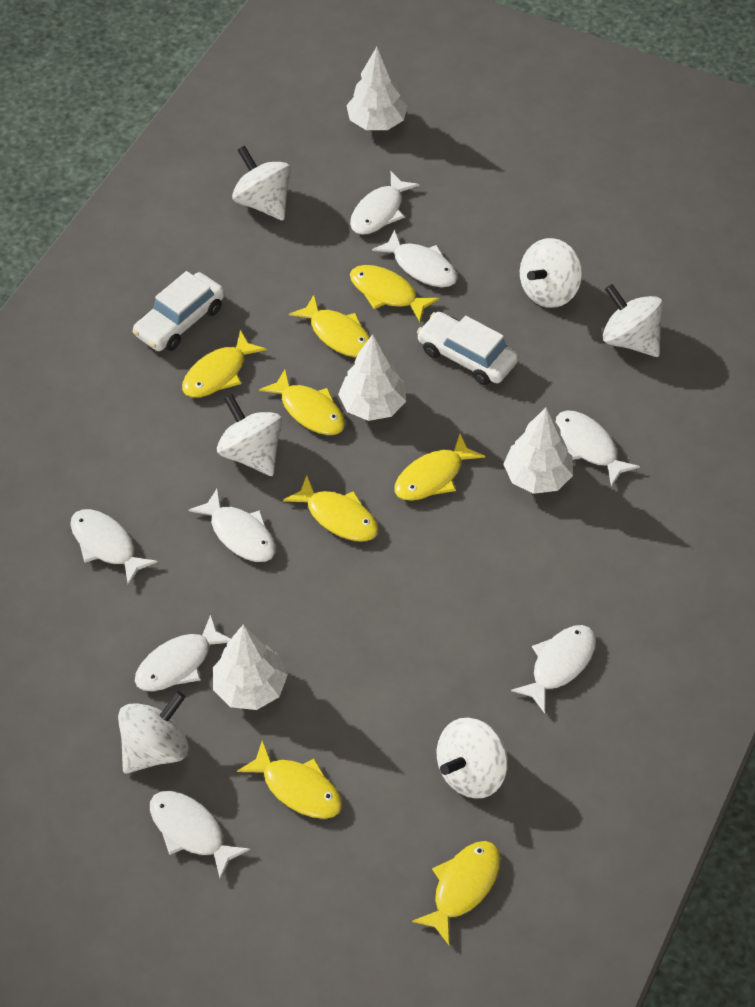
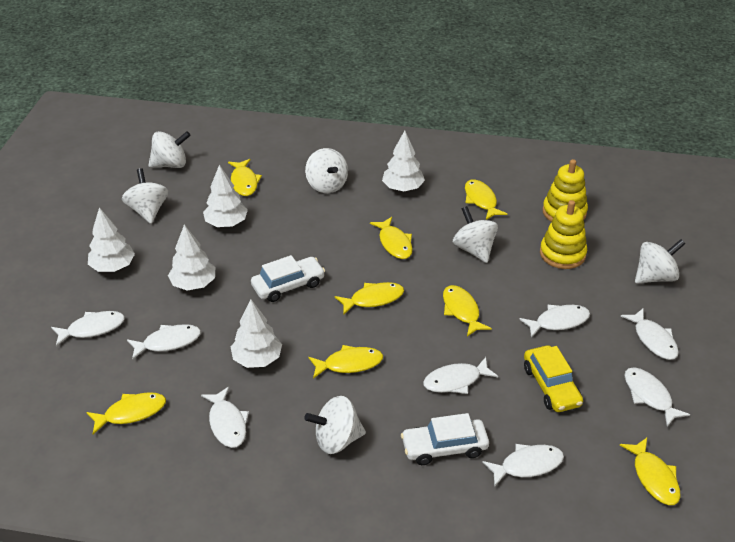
white tree: [213,624,288,710] [338,334,406,421] [346,47,407,130] [503,408,573,494] = 4 -> [88,207,135,272] [168,225,215,291] [203,165,248,227] [231,299,282,368] [382,131,425,191] = 5
yellow car: none = 0 -> [524,345,583,412] = 1
yellow stacking toy: none = 0 -> [540,200,587,269] [543,159,588,222] = 2

